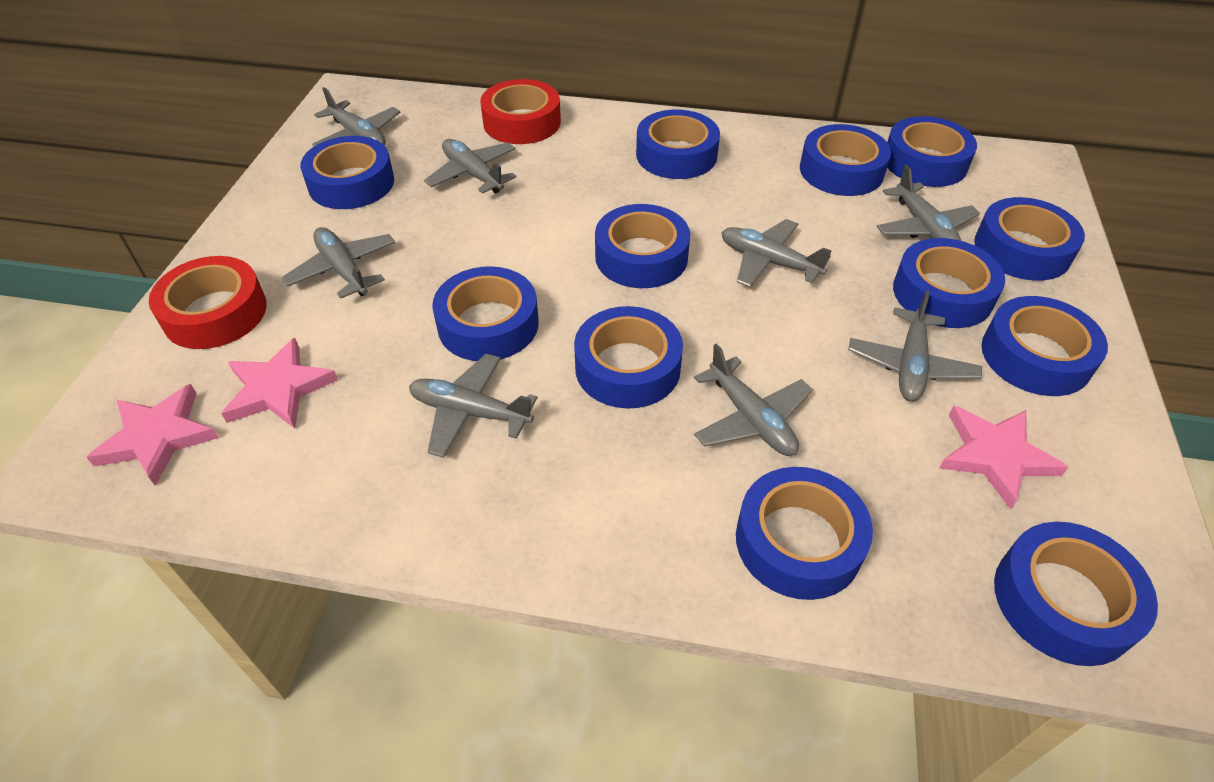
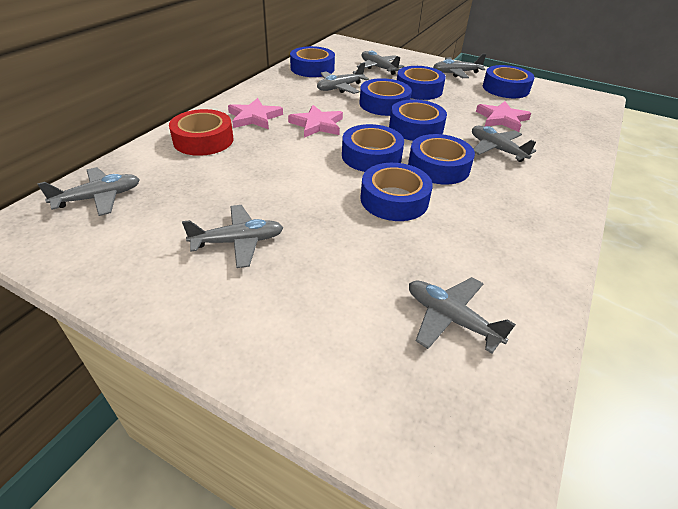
blue tape: [300,136,394,209] [432,266,539,361] [574,306,683,409] [595,204,690,288] [636,110,720,179] [736,467,873,600] [800,124,891,196] [887,116,977,187] [893,238,1005,328] [974,197,1085,281] [982,296,1108,396] [994,522,1158,666] = 12 -> [290,46,335,77] [342,124,404,172] [359,78,412,116] [360,163,433,221] [389,99,447,141] [397,66,446,100] [408,134,475,185] [483,65,535,98] = 8
grey plane: [281,227,395,299] [312,87,401,146] [409,354,537,458] [424,139,516,194] [694,343,813,456] [721,219,832,287] [848,290,982,402] [876,165,980,241] = 8 -> [37,167,140,216] [182,205,283,268] [317,62,369,94] [357,50,404,75] [409,277,516,354] [433,54,486,78] [472,126,536,162] = 7
red tape: [149,256,267,349] [480,79,561,144] = 2 -> [169,109,233,156] = 1

